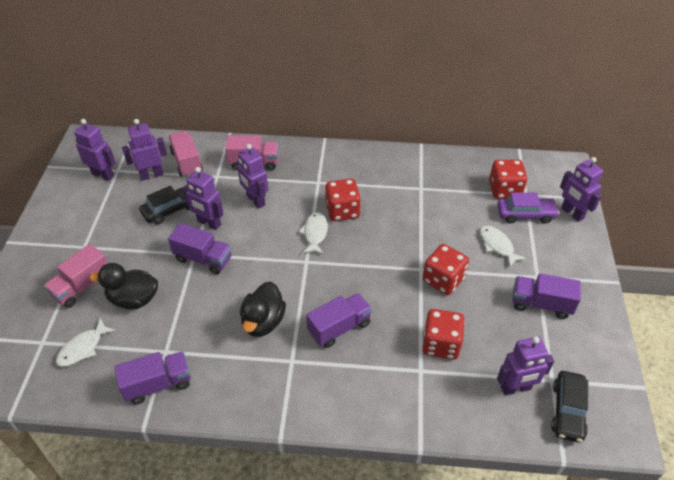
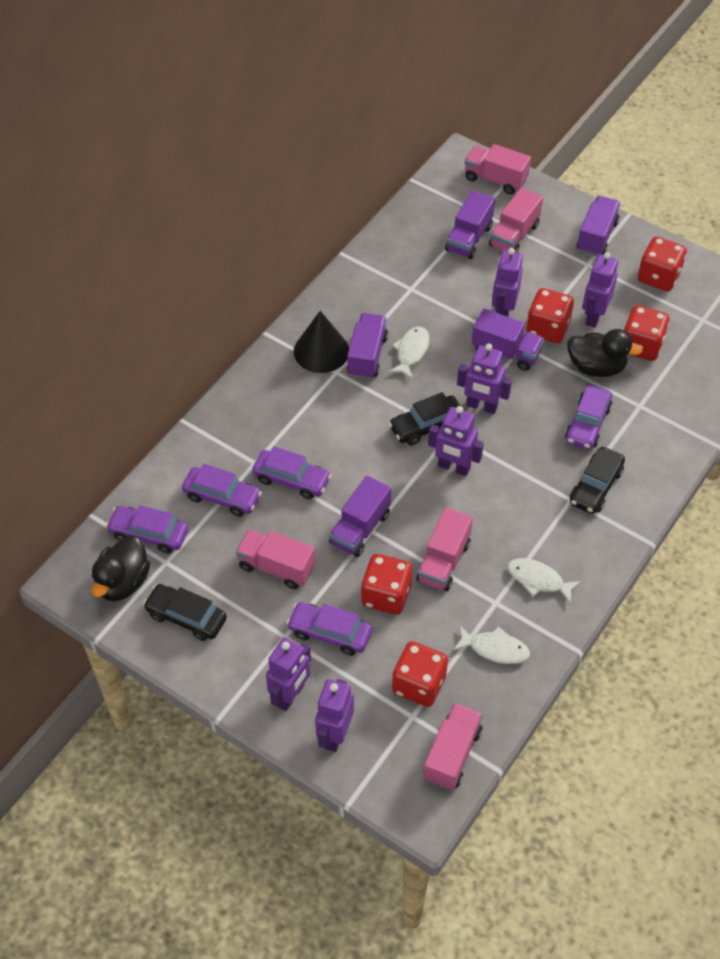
black car: [139,186,190,225] [551,371,588,443] = 2 -> [143,584,227,641] [388,392,464,446] [570,447,625,514] = 3
black cone: none = 0 -> [294,311,349,373] = 1
pink truck: [44,244,108,308] [169,131,203,177] [225,135,279,170] = 3 -> [236,529,315,589] [416,508,473,591] [423,703,483,790] [464,144,531,194] [489,188,543,253] = 5
purple car: [497,193,559,224] = 1 -> [106,505,188,554] [182,464,262,517] [252,446,332,499] [287,602,372,656] [565,385,612,450] = 5
purple truck: [114,351,191,404] [168,223,232,274] [306,293,372,348] [512,273,581,319] = 4 -> [329,476,391,557] [347,313,388,379] [445,190,495,259] [472,309,544,371] [576,196,620,256] = 5
red dice: [325,179,361,221] [422,309,465,360] [423,244,469,295] [489,159,527,199] = 4 -> [361,554,412,615] [392,641,448,707] [526,288,574,343] [624,305,669,361] [638,237,687,291] = 5

